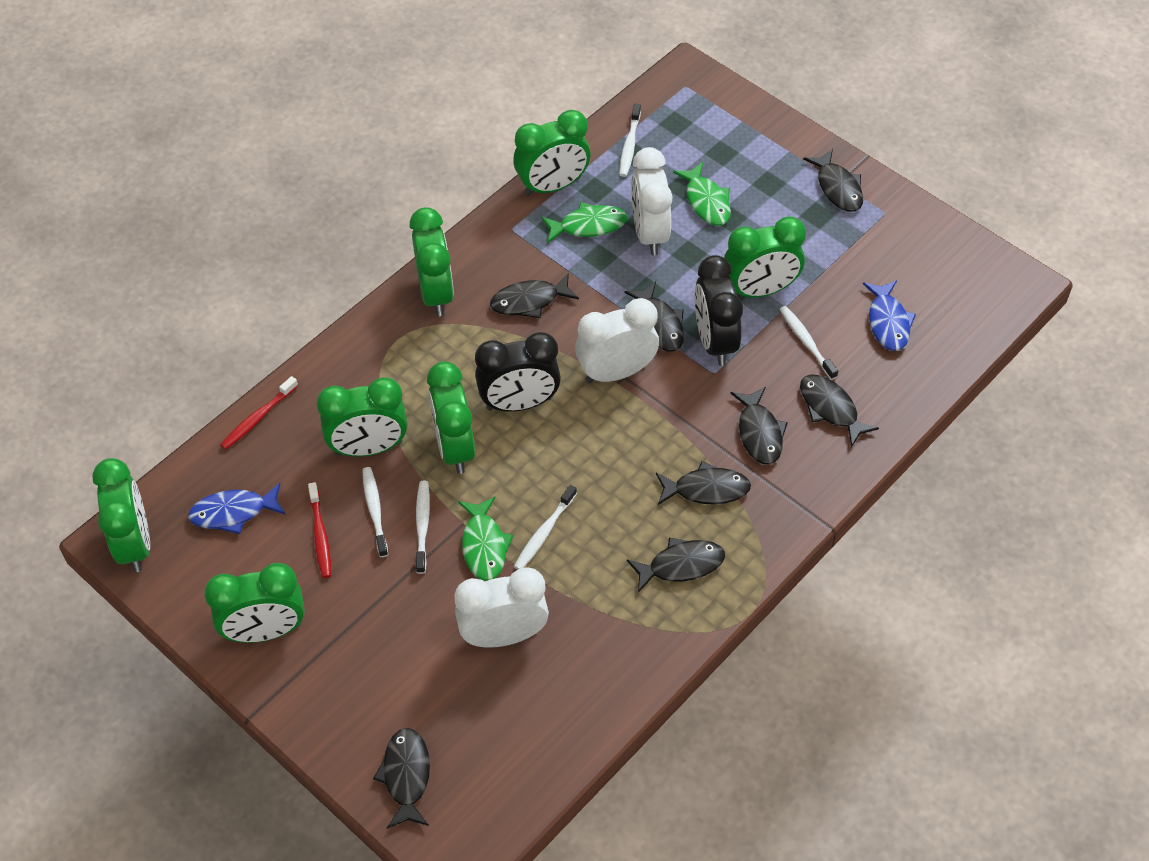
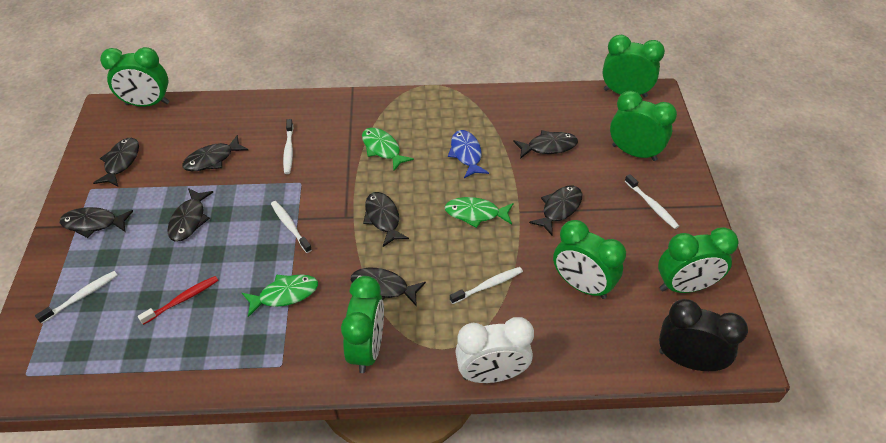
black clock: [475,332,561,412] [694,255,743,366] = 2 -> [659,299,748,371] = 1
blue fish: [188,483,286,534] [863,280,916,351] = 2 -> [448,130,489,178] = 1
green clock: [92,458,150,572] [204,563,305,643] [317,377,407,457] [410,207,454,317] [427,361,475,474] [513,110,591,196] [724,216,806,298] = 7 -> [100,47,169,107] [341,276,384,373] [553,220,626,299] [602,35,665,98] [610,91,677,161] [658,227,738,293] = 6
red toothbrush: [220,376,298,450] [308,482,331,578] = 2 -> [138,276,218,325] = 1
white clock: [455,567,549,648] [575,298,659,383] [631,147,673,255] = 3 -> [455,317,534,383] = 1

